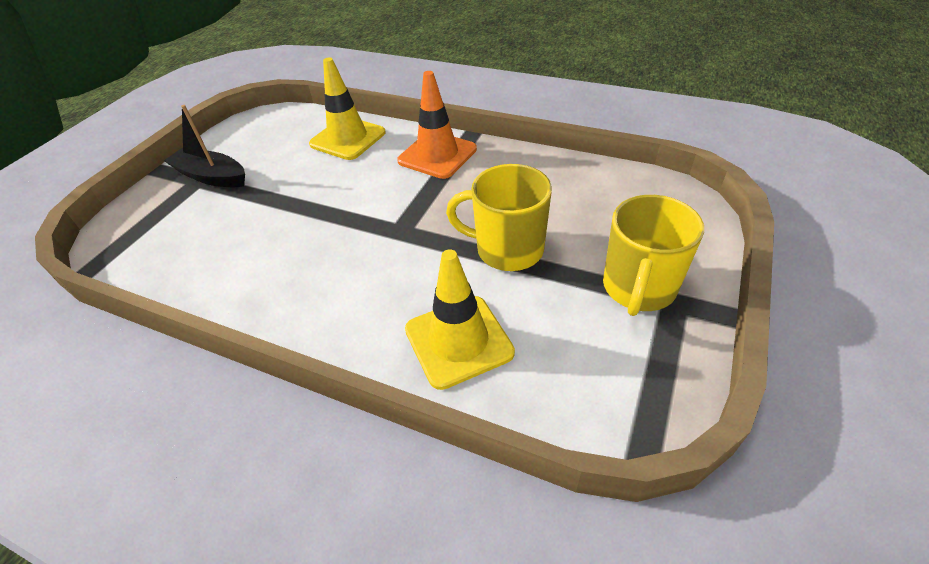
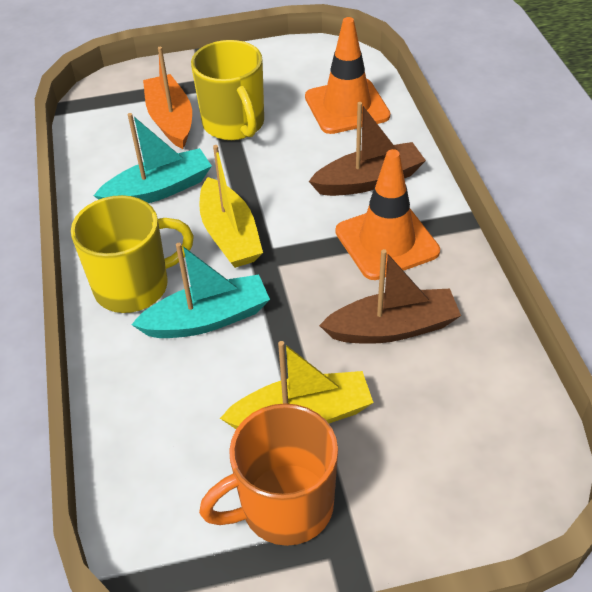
black boat: [164,105,245,187] = 1 -> none = 0
brown boat: none = 0 -> [309,102,426,196] [319,249,461,344] = 2
orange boat: none = 0 -> [143,46,192,149] = 1
orange mug: none = 0 -> [199,403,338,546] = 1
orange traffic cone: [397,71,477,179] = 1 -> [305,17,390,134] [336,149,440,280] = 2
turquoise boat: none = 0 -> [94,113,212,203] [131,243,270,338] = 2
yellow boat: none = 0 -> [199,145,263,268] [220,341,374,429] = 2
yellow traffic cone: [309,57,386,160] [405,249,515,390] = 2 -> none = 0

